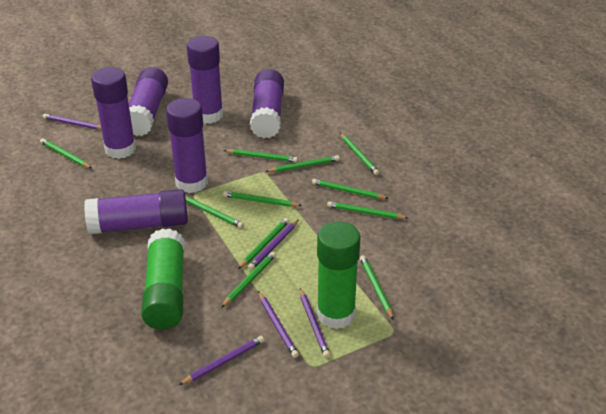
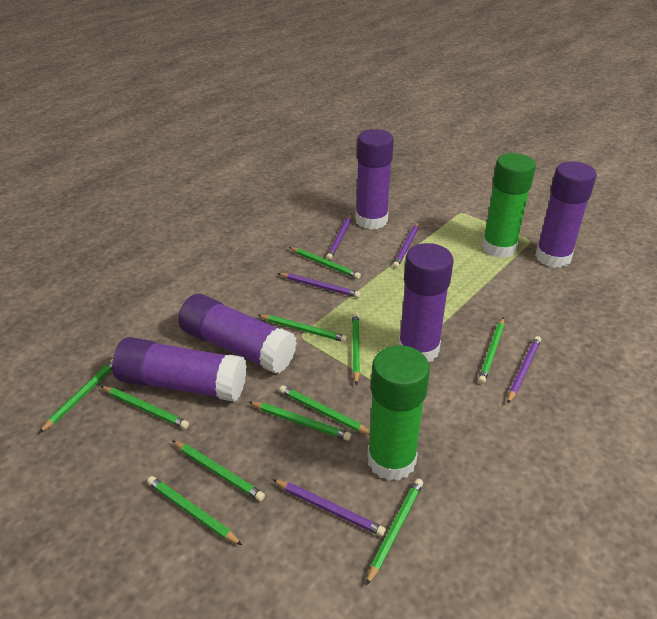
purple glue stick: [84,189,188,234] [91,67,136,159] [129,67,168,136] [166,98,208,193] [187,36,223,124] [250,69,284,139] = 6 -> [112,337,247,402] [178,294,297,374] [355,129,394,229] [398,243,453,362] [535,161,597,268] = 5

